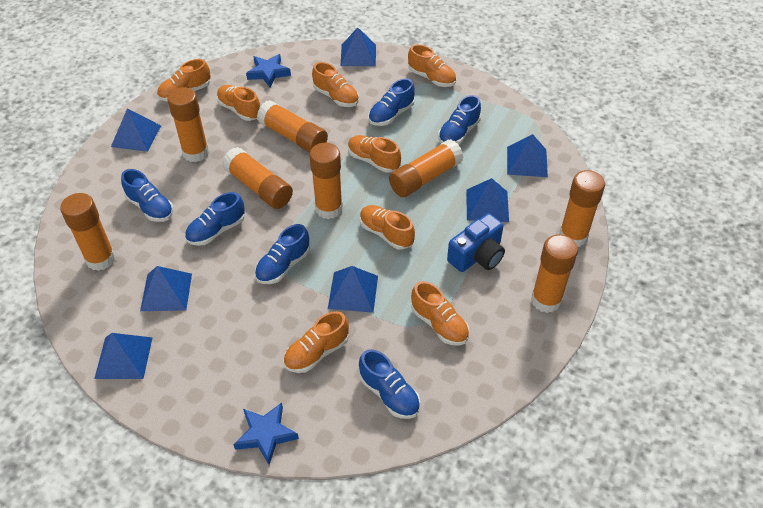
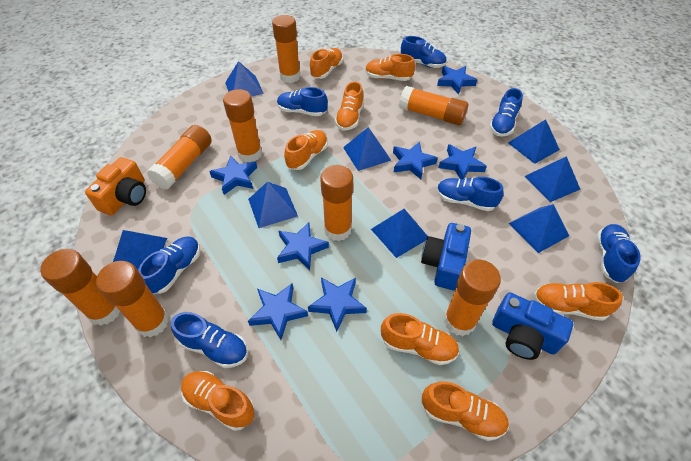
blue camera: [447,213,505,272] = 1 -> [421,223,471,290] [492,293,573,360] = 2
blue pyramid: [94,333,153,379] [111,108,161,152] [140,266,192,311] [328,266,378,313] [341,28,376,66] [466,178,509,222] [507,134,548,177] = 7 -> [113,230,167,270] [225,61,264,97] [248,182,298,228] [343,127,391,171] [371,209,428,258] [508,119,560,164] [509,204,569,253] [525,156,580,202] = 8
blue shoe: [121,169,174,222] [185,192,245,246] [255,224,310,284] [359,349,420,419] [369,78,415,126] [438,95,481,145] = 6 -> [138,236,200,294] [171,312,248,368] [277,87,328,116] [401,36,447,68] [437,177,504,211] [489,88,523,136] [597,224,641,283] = 7
blue star: [233,402,299,465] [246,54,291,87] = 2 -> [209,155,257,195] [248,283,308,340] [277,222,329,270] [308,277,367,332] [393,142,438,179] [437,66,477,94] [438,144,487,180] = 7
orange camera: none = 0 -> [85,157,146,216] = 1

